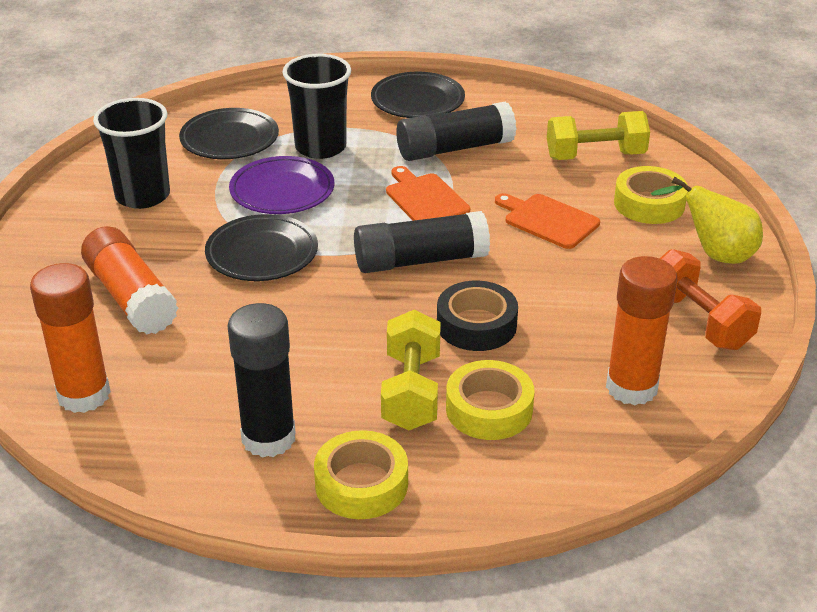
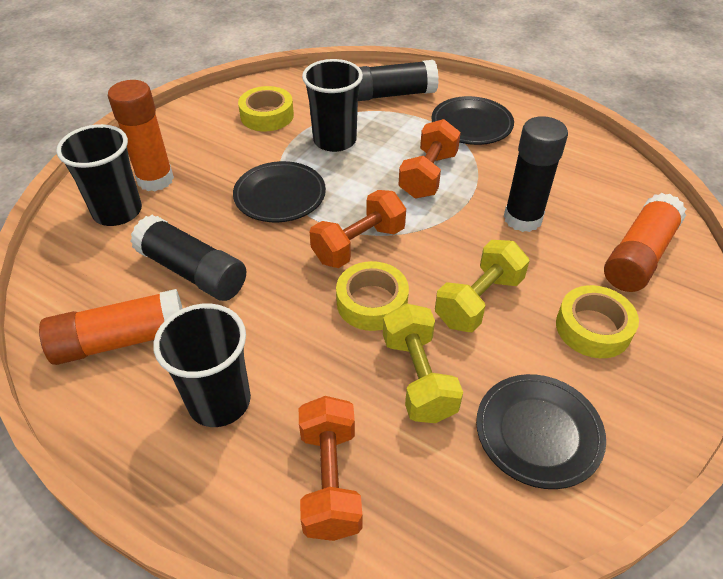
black cup: [93,98,170,209] [283,54,351,159] = 2 -> [56,124,142,226] [153,304,251,427] [302,59,363,152] = 3
black tape: [437,281,518,351] = 1 -> none = 0
orange cutting board: [386,166,470,221] [495,193,600,249] = 2 -> none = 0
orange dumbbell: [660,249,761,350] = 1 -> [299,396,362,541] [310,190,406,268] [398,119,461,198] = 3
purple plate: [229,156,334,214] = 1 -> none = 0
yellow pear: [651,177,763,264] = 1 -> none = 0

